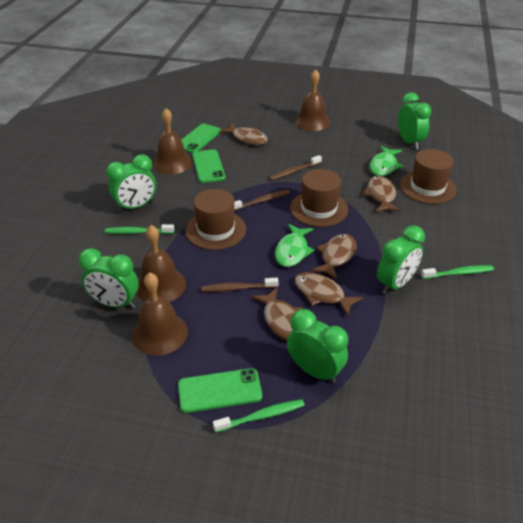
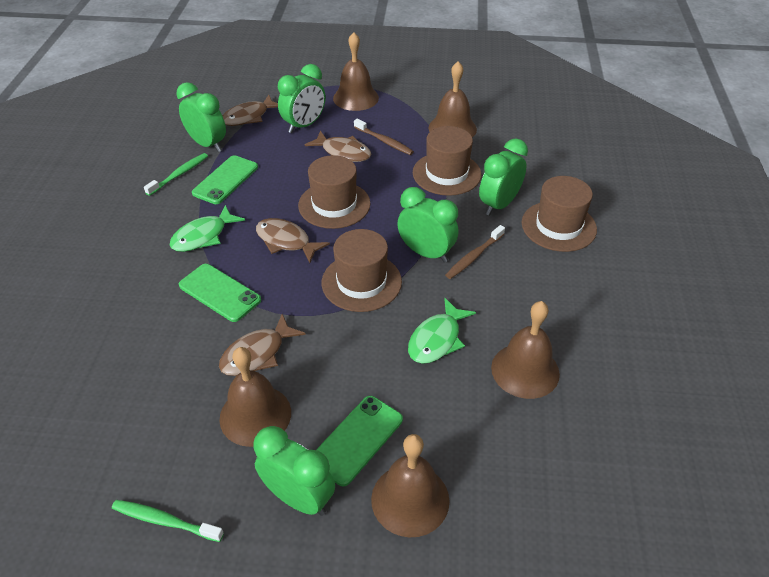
brown bell: [132,272,188,355] [136,225,186,302] [152,108,192,174] [294,69,330,131] = 4 -> [219,347,291,447] [333,32,379,111] [371,434,450,538] [429,61,477,138] [491,301,560,399] = 5
brown fish: [219,123,268,145] [251,287,303,340] [295,272,363,316] [311,234,357,280] [363,176,401,212] = 5 -> [219,314,306,376] [223,95,278,126] [256,218,330,263] [305,131,371,162] = 4
brown hat: [185,189,246,250] [290,169,348,227] [400,149,457,204] = 3 -> [298,155,371,229] [322,229,402,312] [413,126,481,196] [522,176,597,252] = 4
brown toothbrush: [201,278,279,292] [234,190,290,211] [269,155,322,180] = 3 -> [354,119,414,155] [445,225,505,279] = 2
green toothbrush: [105,224,174,234] [213,399,305,433] [421,265,494,279] = 3 -> [112,500,224,542] [144,153,208,196] = 2

